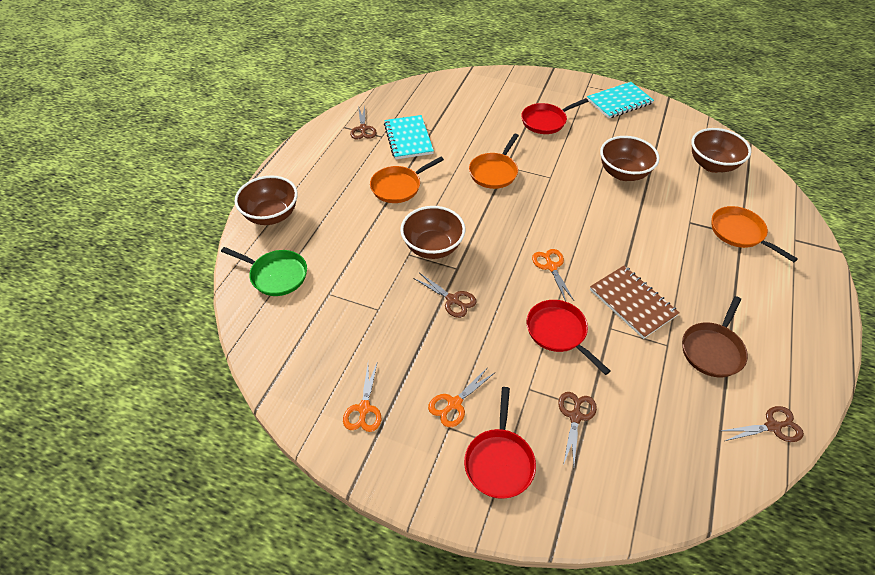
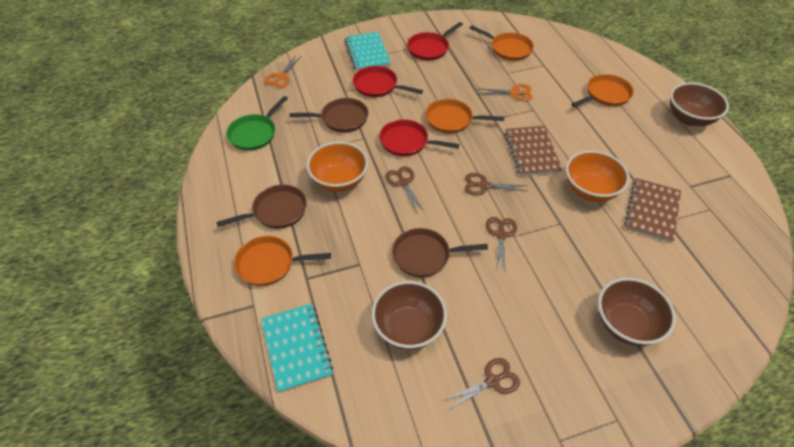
brown bowl: [234,175,298,225] [400,206,465,259] [600,136,660,181] [691,128,751,173] = 4 -> [371,281,447,350] [598,277,676,346] [670,82,729,126] = 3
brown notebook: [590,266,680,339] = 1 -> [505,126,563,176] [624,178,681,243] = 2
brown pan: [682,296,748,377] = 1 -> [216,185,307,229] [290,98,368,132] [392,228,488,277] = 3
orange bowl: none = 0 -> [306,142,368,192] [566,150,630,202] = 2
orange pan: [370,157,444,203] [469,134,519,189] [712,206,798,262] = 3 -> [234,236,331,286] [425,99,504,133] [470,25,534,61] [571,74,634,107] = 4
orange scissors: [343,361,381,432] [428,367,494,427] [532,249,574,302] = 3 -> [265,55,300,88] [478,84,532,101] = 2

